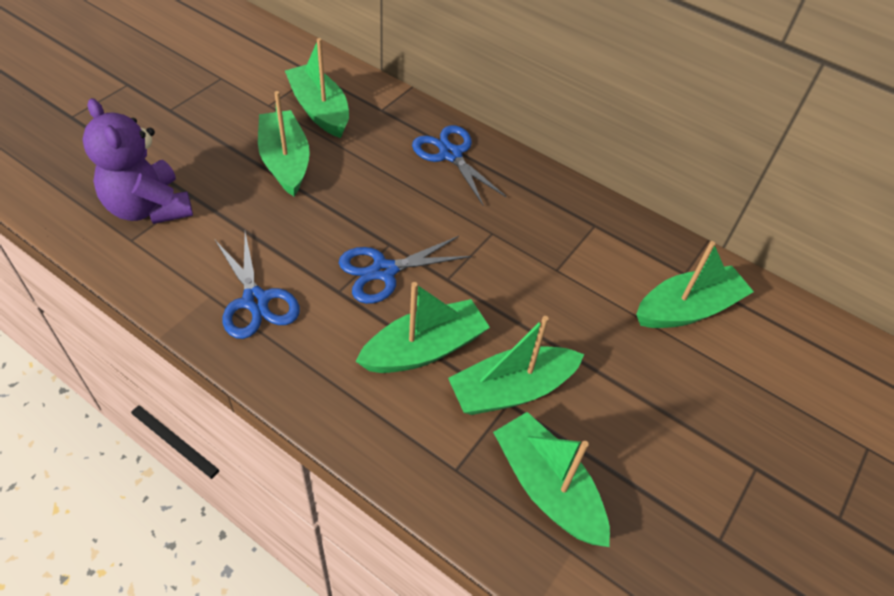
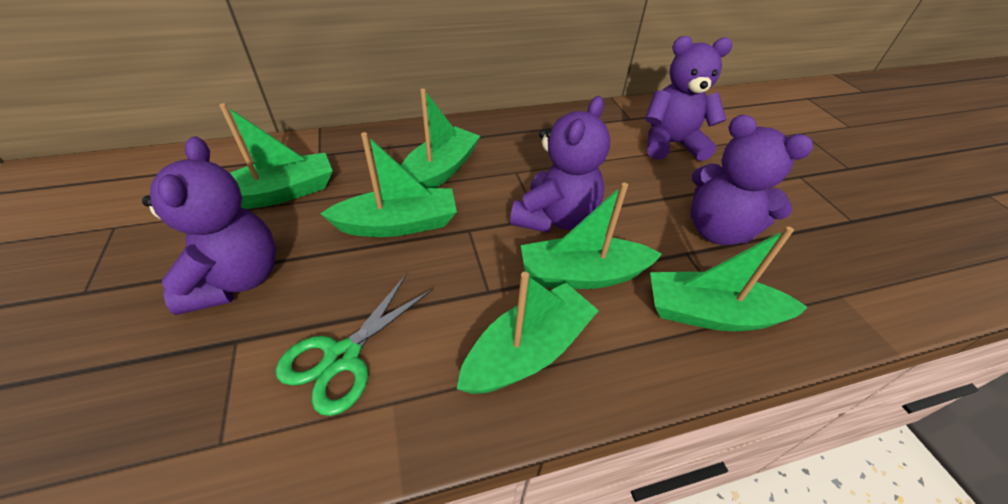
blue scissors: [215,232,300,339] [339,236,471,304] [412,125,507,205] = 3 -> none = 0
green scissors: none = 0 -> [275,275,433,416] = 1
purple teddy bear: [82,98,193,224] = 1 -> [142,136,276,315] [510,96,610,233] [645,36,733,161] [690,115,813,245] = 4

